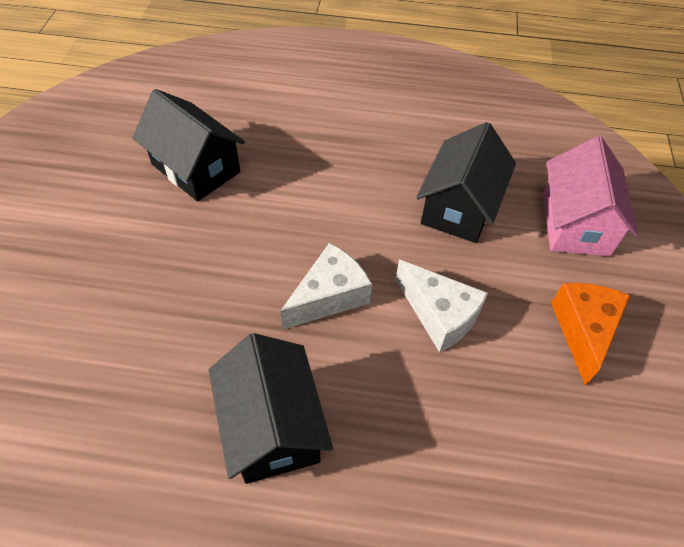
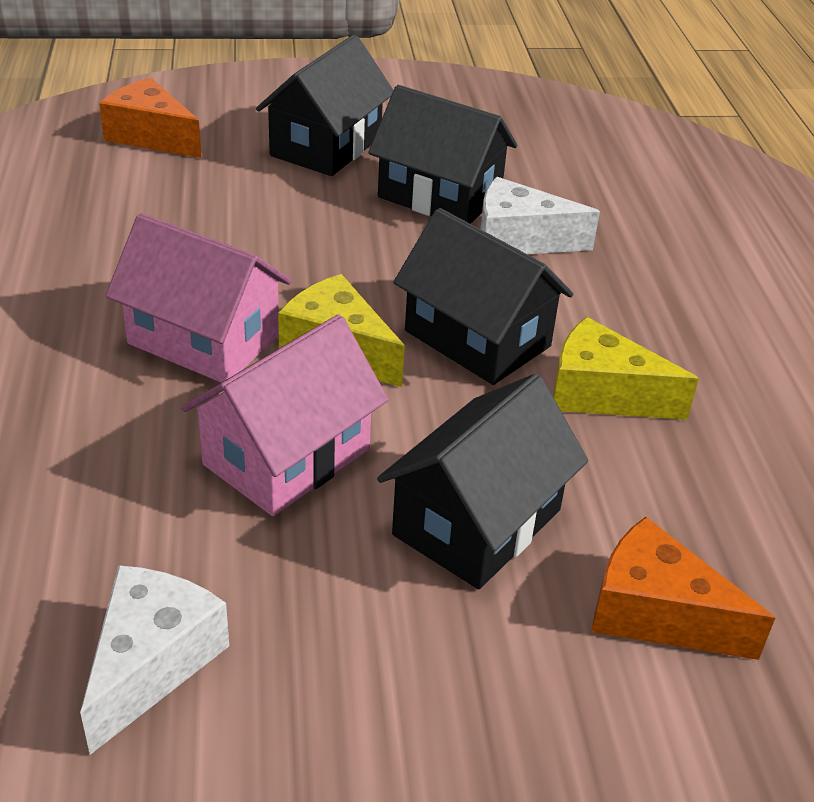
black house: [133,89,245,202] [208,333,333,484] [416,122,516,243] = 3 -> [256,35,393,176] [368,85,517,224] [377,374,588,589] [393,208,573,385] = 4
orange cheese: [551,283,630,386] = 1 -> [99,78,202,158] [592,517,775,660] = 2
pink house: [543,136,638,257] = 1 -> [105,213,292,383] [181,314,388,516] = 2
yellow cheese: none = 0 -> [278,274,405,387] [553,317,699,420] = 2

